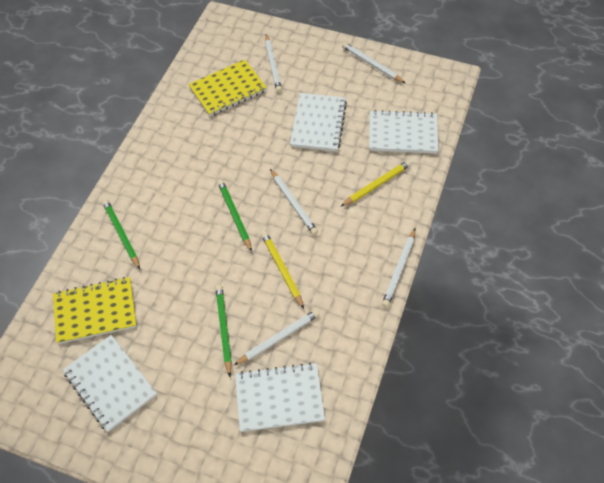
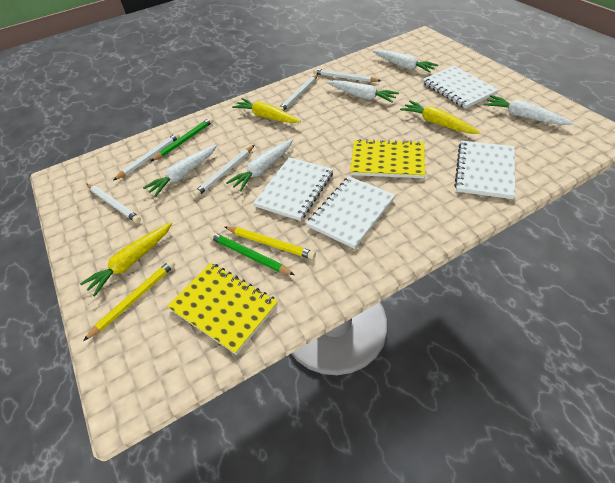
green pencil: [102,199,140,269] [215,285,232,377] [217,180,252,252] = 3 -> [151,117,214,161] [209,232,295,275] = 2
white carrot: none = 0 -> [143,145,217,197] [226,139,293,192] [327,80,399,103] [373,50,438,73] [484,95,574,125] = 5
yellow carrot: none = 0 -> [80,222,172,296] [232,98,301,123] [400,101,480,134] = 3

